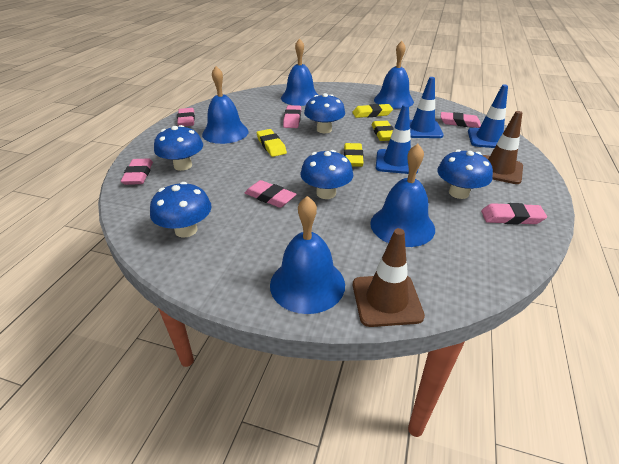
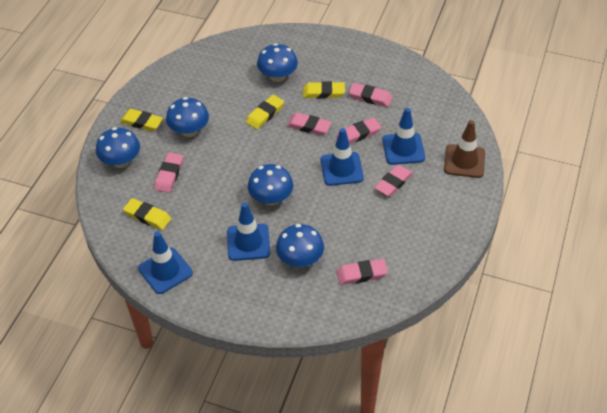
blue bell: [202,66,249,144] [270,196,345,314] [281,38,319,106] [370,144,435,247] [374,41,414,109] = 5 -> none = 0
blue traffic cone: [376,104,418,174] [410,77,444,138] [468,84,508,148] = 3 -> [138,231,193,294] [227,202,270,261] [321,128,364,186] [382,108,425,165] = 4
brown traffic cone: [353,228,425,327] [482,111,523,184] = 2 -> [444,120,485,178] = 1

